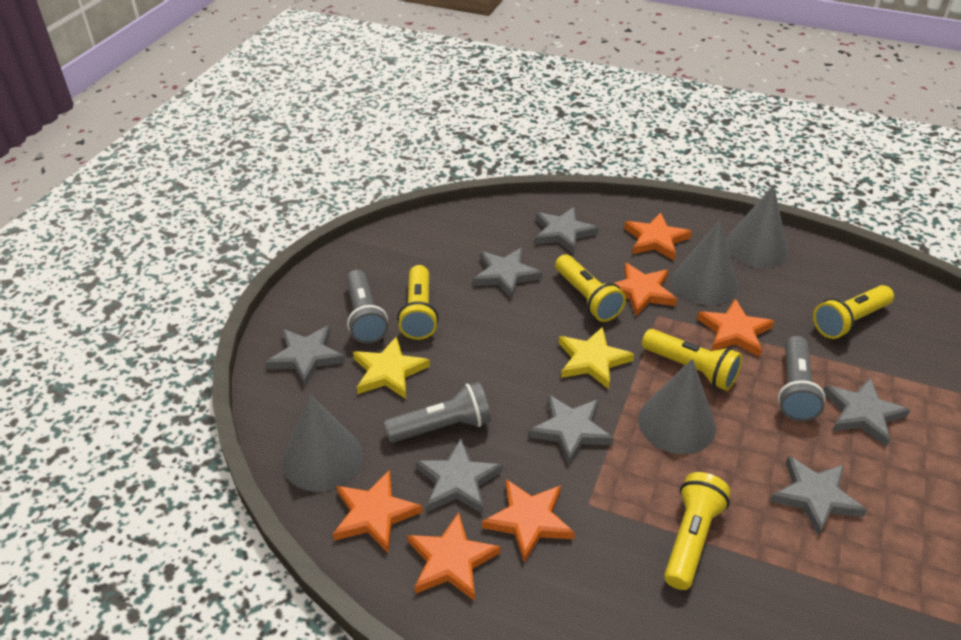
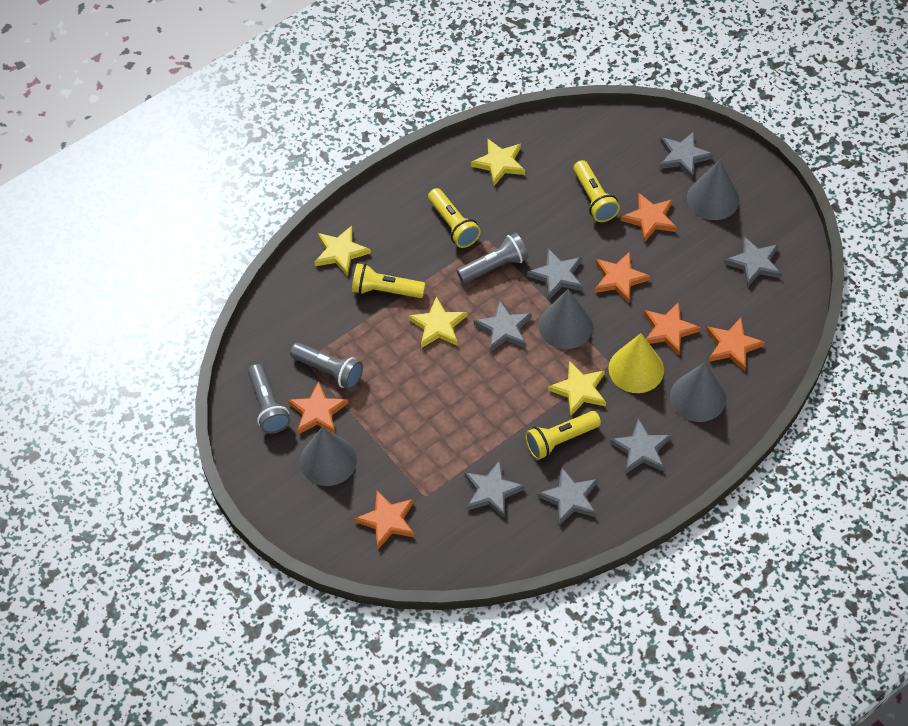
yellow cone: none = 0 -> [609,333,664,393] = 1
yellow flashlight: [397,265,438,340] [555,255,626,322] [642,329,743,391] [664,472,731,590] [813,285,894,339] = 5 -> [352,263,425,298] [428,188,481,248] [525,411,601,460] [573,160,620,222] = 4
yellow star: [353,336,430,399] [559,327,634,389] = 2 -> [315,226,371,276] [408,296,467,348] [471,139,525,186] [548,361,606,417] = 4

